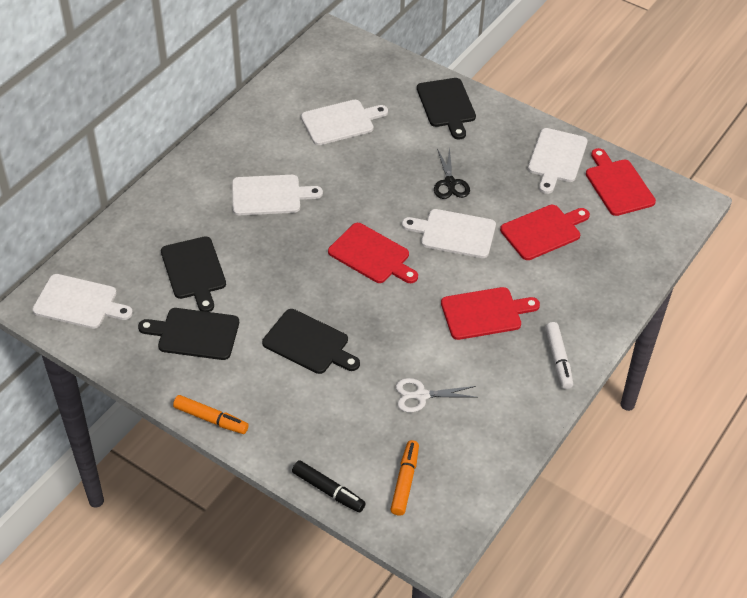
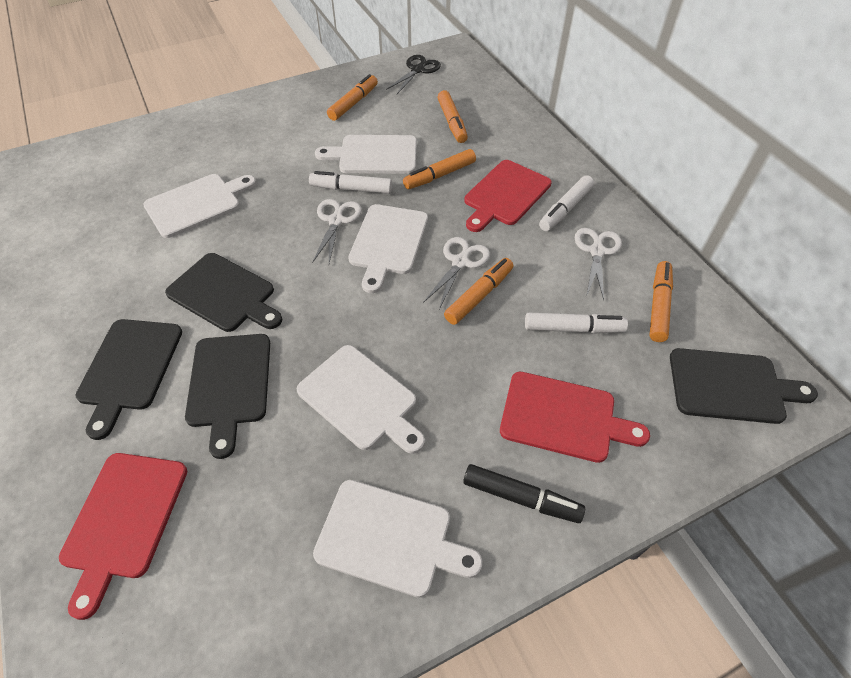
orange marker: [173,395,249,434] [390,440,419,516] = 2 -> [327,74,378,121] [403,149,476,189] [438,90,468,143] [444,258,513,325] [649,261,673,342] = 5
red cutting board: [328,223,418,283] [441,287,540,340] [500,205,590,260] [586,148,656,216] = 4 -> [59,453,187,620] [464,160,552,232] [500,372,650,463] = 3
white marker: [545,322,573,389] = 1 -> [309,171,392,194] [525,313,628,334] [539,175,594,231] = 3
white scissors: [396,378,478,413] = 1 -> [312,199,362,263] [423,237,490,309] [575,228,622,300] = 3

